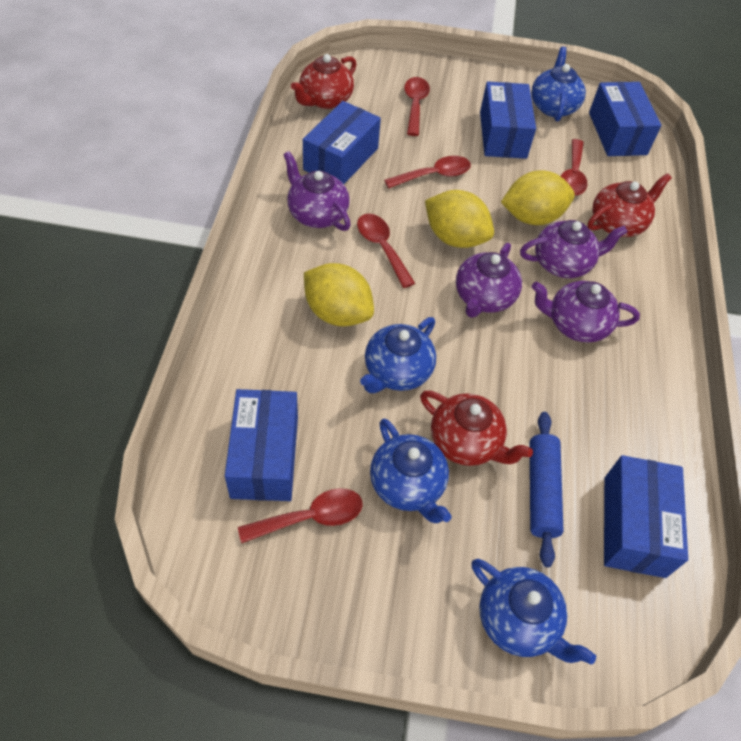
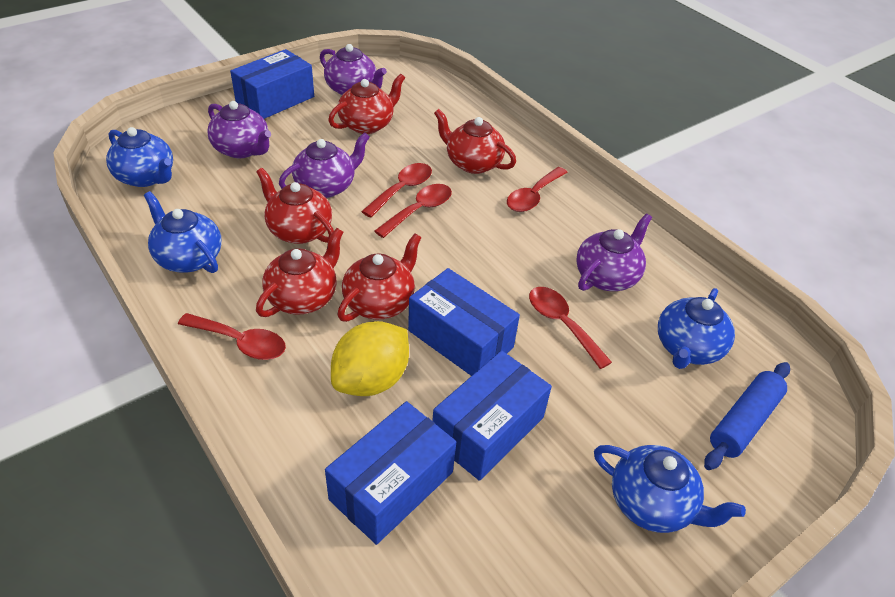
blue box: [225,389,298,501] [303,101,381,184] [480,81,536,159] [589,82,661,156] [604,455,688,578] = 5 -> [230,49,314,119] [325,401,456,545] [408,268,520,376] [433,351,552,481] = 4
red teapot: [291,54,357,109] [420,391,533,466] [588,173,672,237] = 3 -> [256,168,334,244] [256,228,343,317] [328,74,405,134] [337,234,422,322] [434,109,516,174] = 5
yellow lemon: [304,263,374,327] [425,190,494,248] [501,171,575,225] = 3 -> [331,321,409,396] = 1

